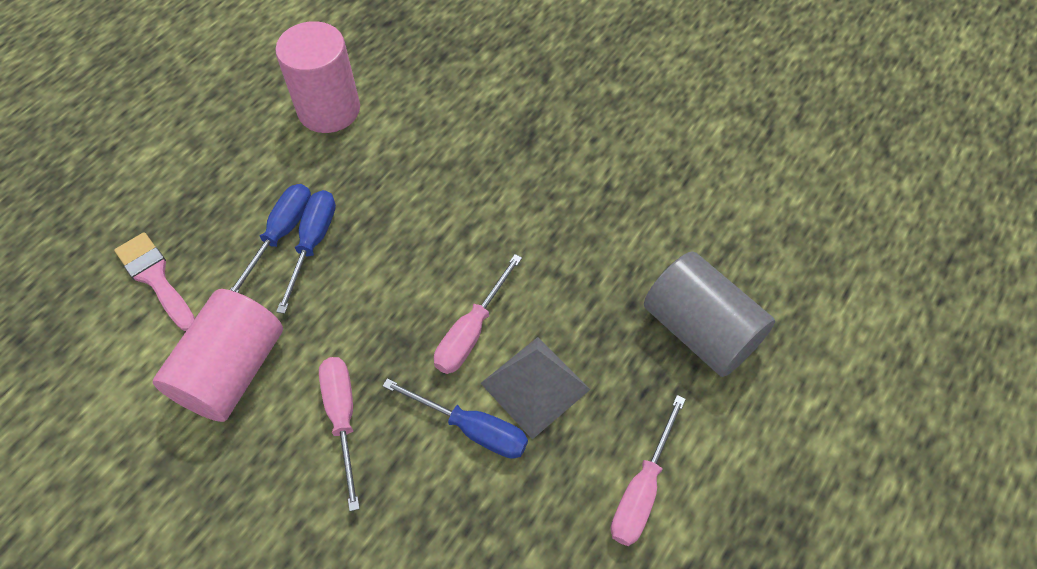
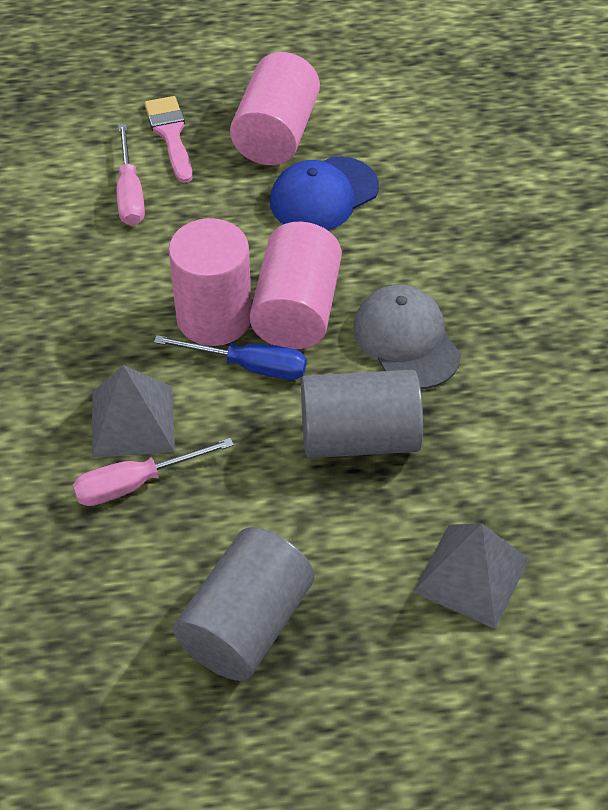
blue cap: none = 0 -> [270,156,379,230] = 1
blue screwdriver: [230,184,311,293] [276,190,336,314] [383,378,528,459] = 3 -> [154,335,307,380] = 1
grey cap: none = 0 -> [353,285,461,389] = 1
grey cylinder: [644,251,775,377] = 1 -> [173,527,314,681] [301,370,423,458] = 2
grey pyramid: [480,337,590,439] = 1 -> [92,365,175,458] [413,523,529,629] = 2
pink cylinder: [153,289,283,422] [275,21,360,133] = 2 -> [168,218,252,346] [230,52,320,165] [250,222,342,349] = 3
pink screwdriver: [319,357,360,511] [434,254,522,374] [611,395,686,546] = 3 -> [73,438,234,506] [117,124,145,226] = 2

